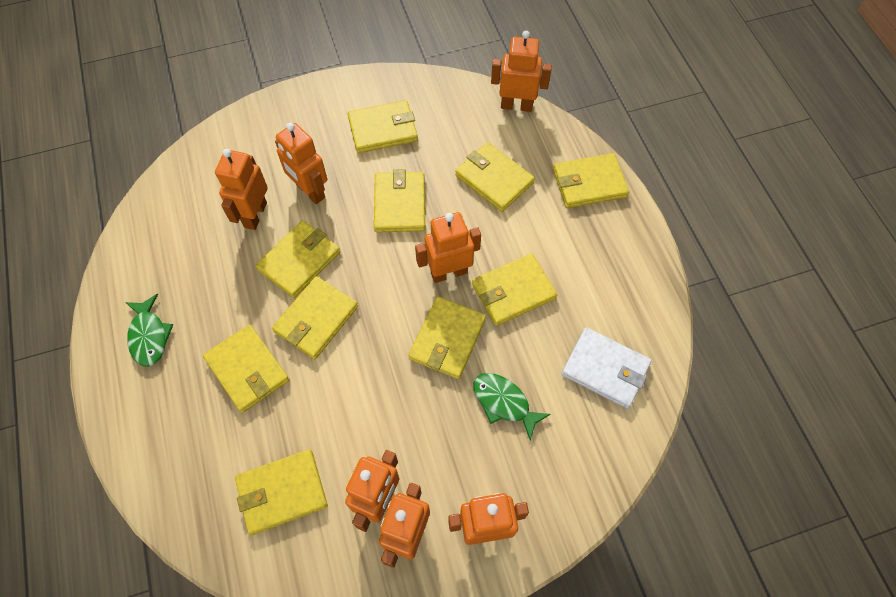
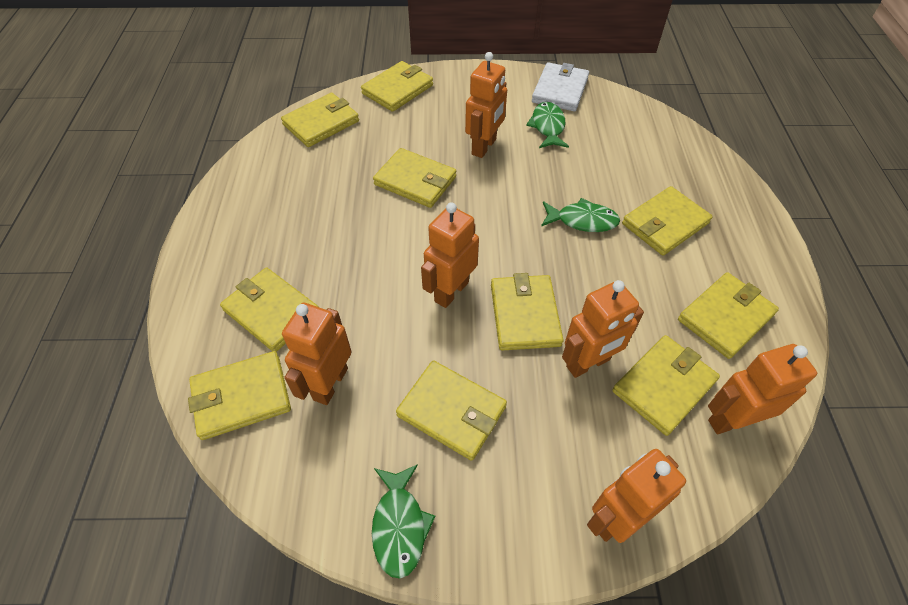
green fish: [125,294,173,367] [473,373,551,441] = 2 -> [372,464,436,578] [526,102,569,148] [541,198,620,232] = 3
orange robot: [215,149,268,230] [275,123,327,204] [345,450,399,532] [379,483,430,568] [415,212,481,283] [448,493,529,545] [491,31,552,112] = 7 -> [282,303,352,405] [421,202,479,308] [465,52,507,158] [562,280,644,378] [587,449,686,543] [708,344,817,434] = 6

